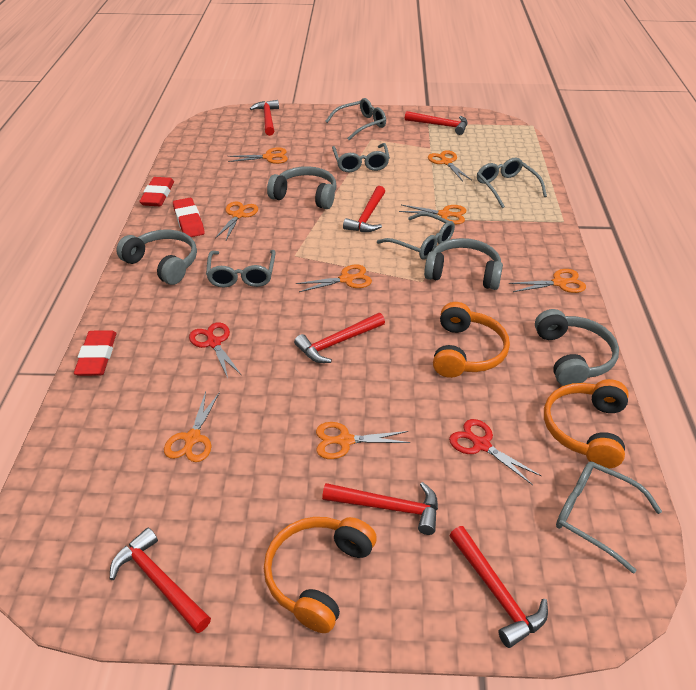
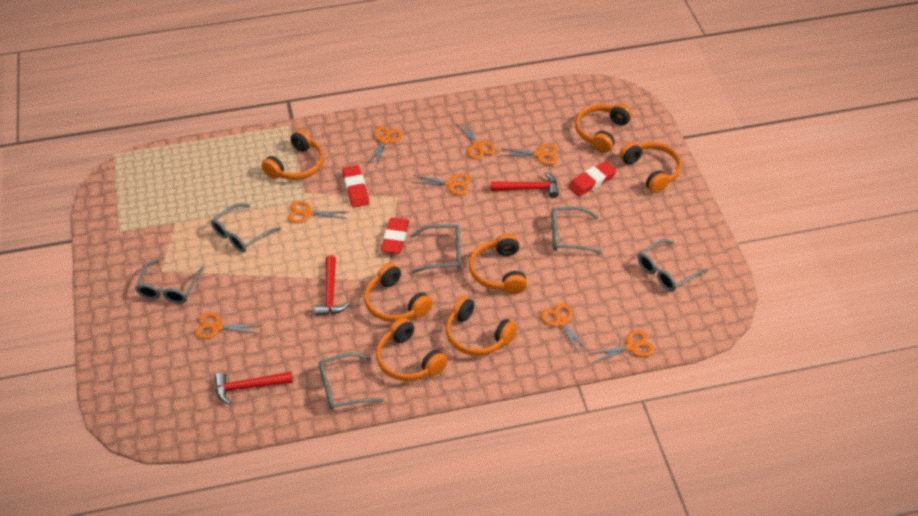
grey headphones: [116,230,197,285] [267,166,337,209] [424,238,503,290] [535,309,619,386] = 4 -> none = 0
orange headphones: [264,517,377,633] [433,302,510,378] [544,379,629,468] = 3 -> [261,129,324,180] [364,263,433,322] [376,318,447,381] [446,296,517,356] [469,234,527,294] [575,103,632,153] [619,142,681,193] = 7
red hammer: [110,528,211,633] [250,100,279,136] [294,313,385,363] [322,482,438,535] [343,186,385,232] [405,111,468,135] [449,526,548,648] = 7 -> [215,372,293,404] [314,255,350,316] [491,172,559,198] = 3
red scissors: [189,322,241,378] [449,419,541,485] = 2 -> none = 0

